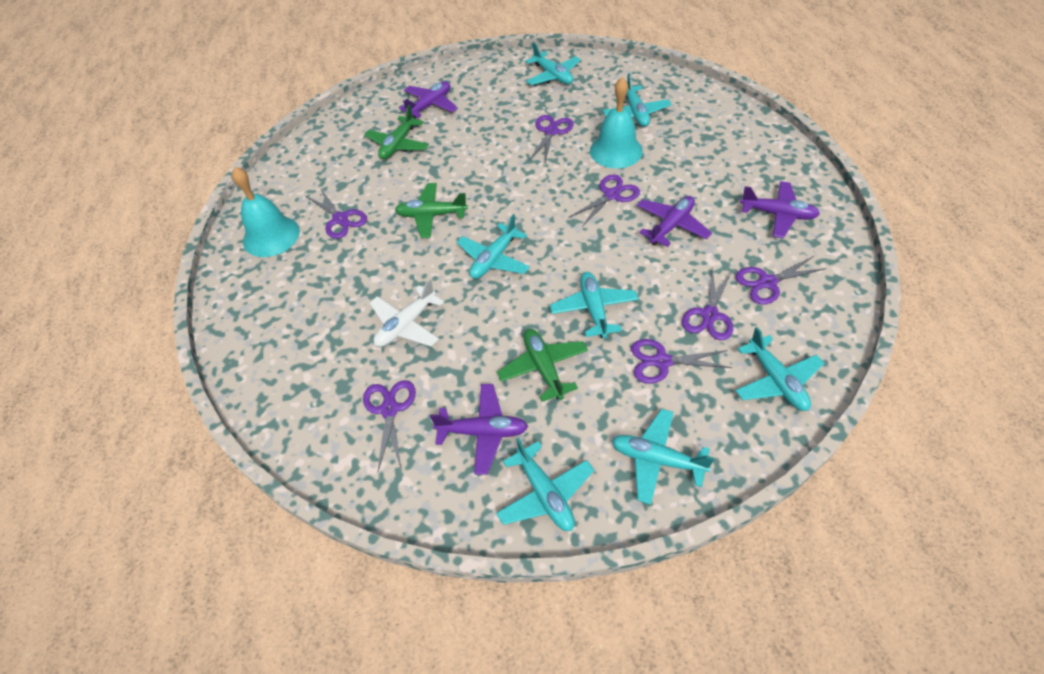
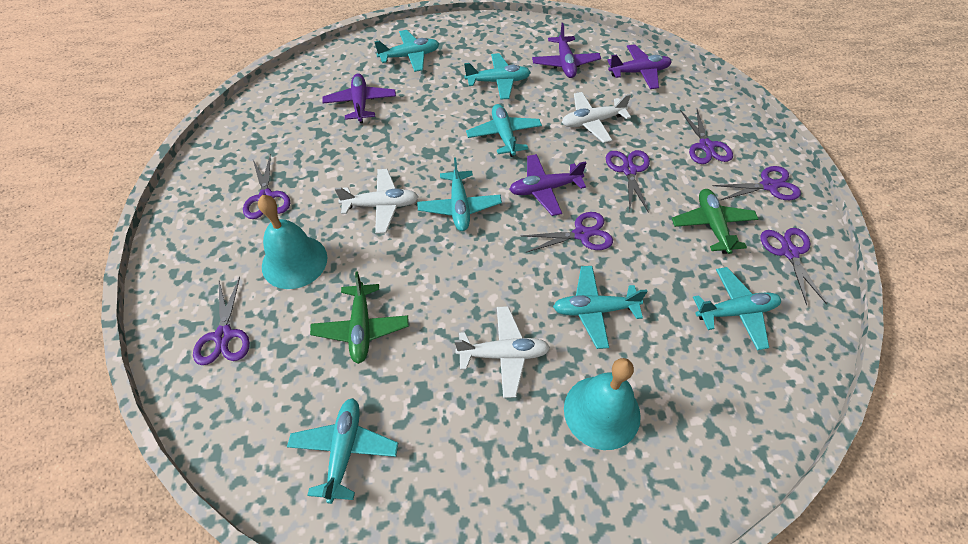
green plane: [364,105,429,159] [395,183,468,238] [497,329,588,402] = 3 -> [310,271,409,364] [672,189,758,254] = 2
white plane: [370,279,444,347] = 1 -> [335,169,419,234] [455,306,550,398] [562,92,631,143] = 3

